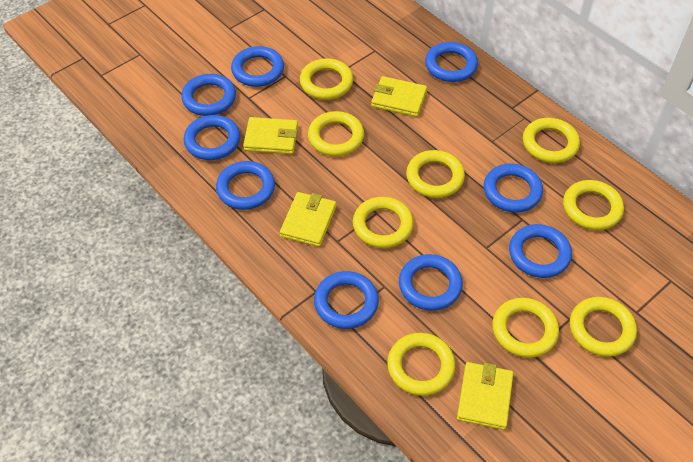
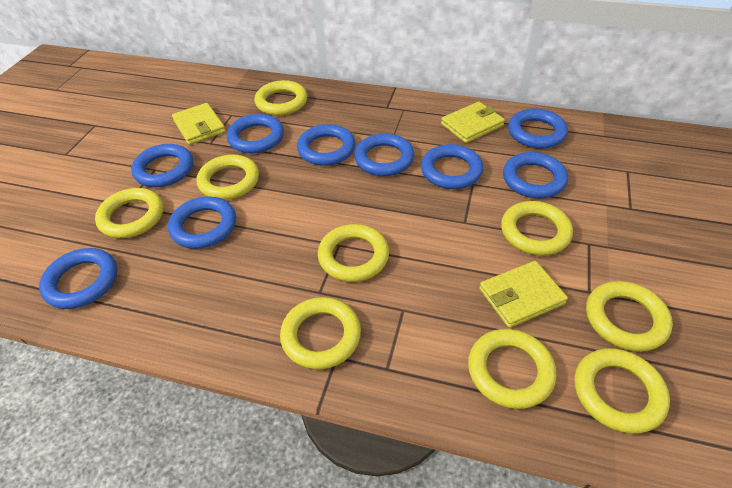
yellow wallet: [243,117,298,154] [280,192,336,247] [371,76,427,117] [457,362,514,430] = 4 -> [172,103,226,145] [441,102,505,143] [479,261,568,328] = 3

